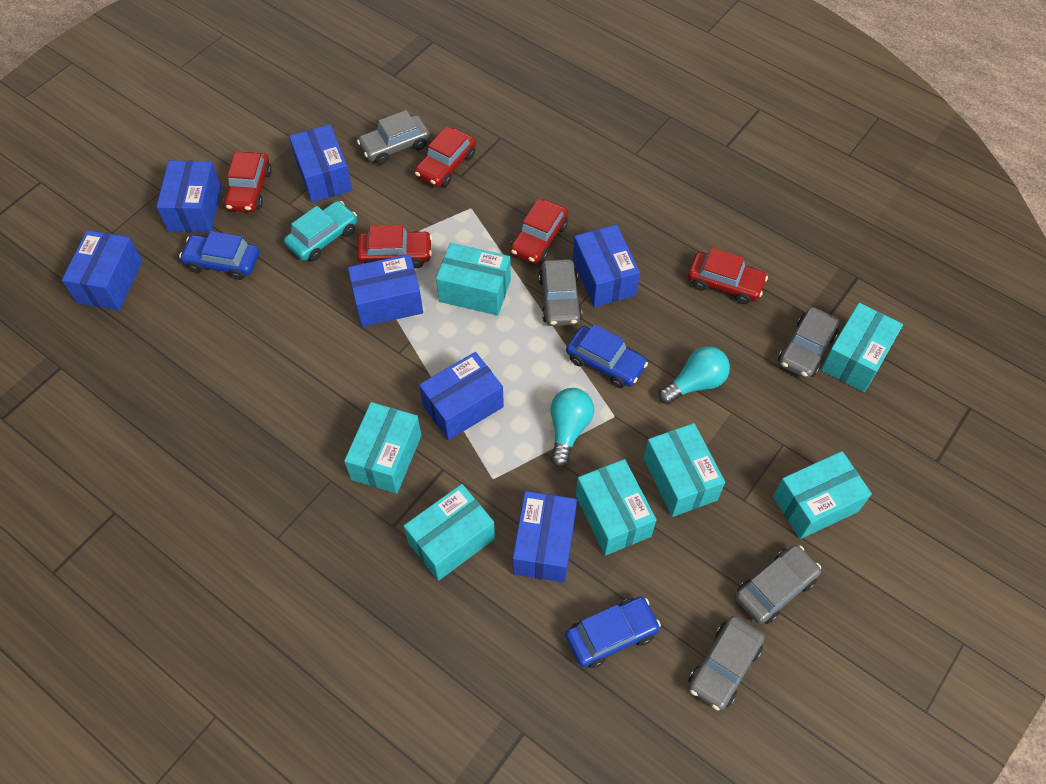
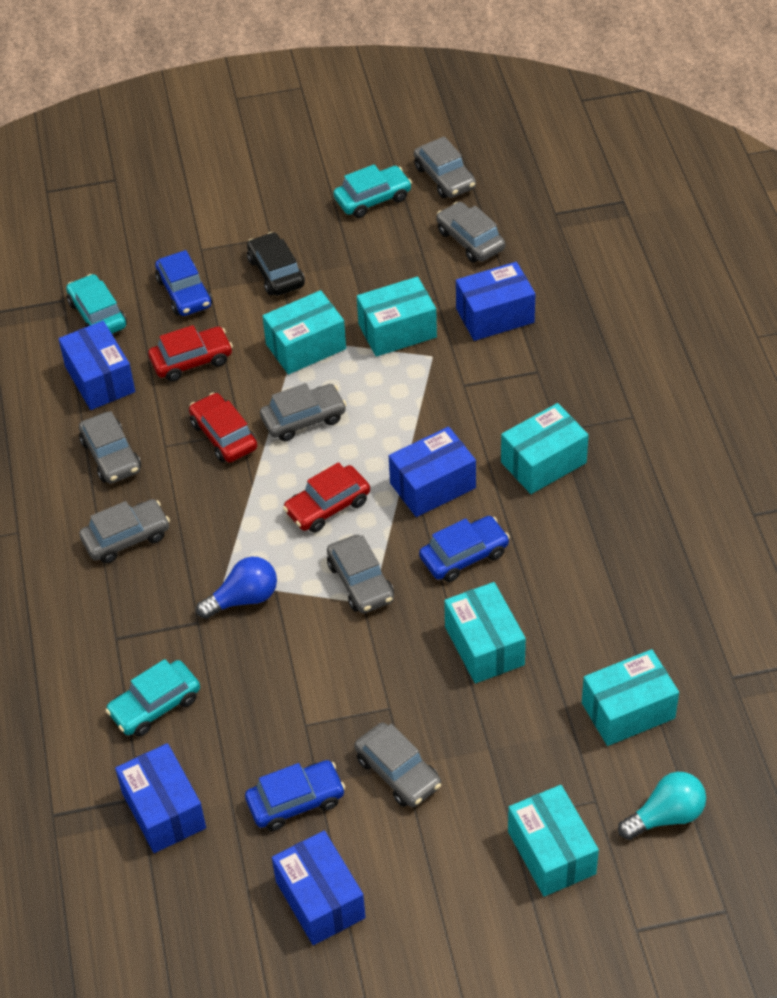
black car: none = 0 -> [247,232,305,296] = 1
blue box: [62,230,142,310] [156,161,221,233] [289,124,353,203] [348,254,423,327] [419,352,504,440] [513,491,577,583] [573,225,640,307] = 7 -> [59,321,135,410] [115,743,206,853] [272,831,366,945] [389,427,476,517] [456,262,535,341] = 5
blue light bulb: none = 0 -> [196,557,277,619] = 1
grey car: [357,110,430,165] [539,259,582,326] [688,616,765,711] [735,545,821,624] [778,307,839,378] = 5 -> [79,411,141,483] [79,499,170,563] [260,383,347,441] [327,534,394,613] [354,723,441,807] [414,136,476,198] [436,202,505,262] = 7
red car: [224,152,272,212] [357,225,432,268] [415,126,476,187] [510,199,568,264] [688,248,768,304] = 5 -> [148,325,233,382] [189,393,257,463] [283,462,370,533] = 3
turquoise box: [344,402,421,494] [404,484,495,581] [436,243,511,316] [576,459,656,556] [644,423,725,517] [773,451,872,539] [821,303,903,392] = 7 -> [263,290,346,374] [357,277,437,357] [444,582,526,683] [501,403,589,494] [508,785,599,897] [582,649,679,746] = 6
turquoise car: [284,201,357,261] = 1 -> [66,274,127,334] [105,659,200,737] [333,164,412,218] = 3
turquoise light bulb: [551,388,594,467] [658,347,730,405] = 2 -> [618,772,706,840] = 1

